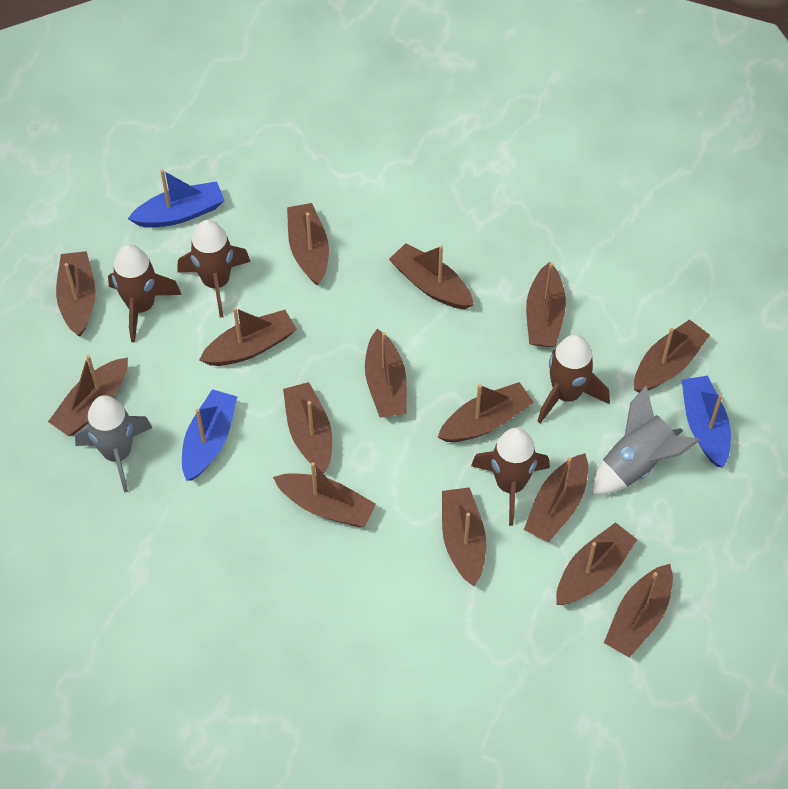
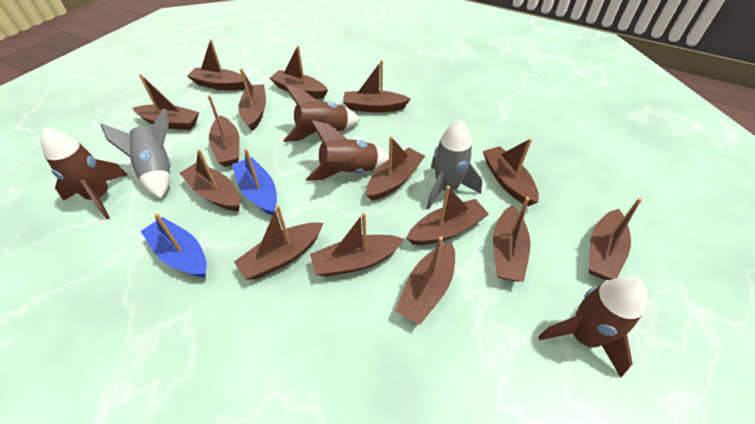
blue boat: [128,169,224,228] [182,389,237,481] [682,375,731,467] = 3 -> [141,213,207,277] [232,149,277,215] = 2

